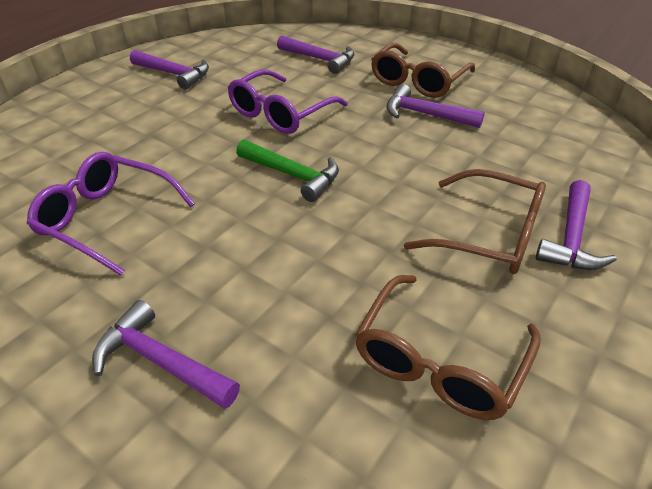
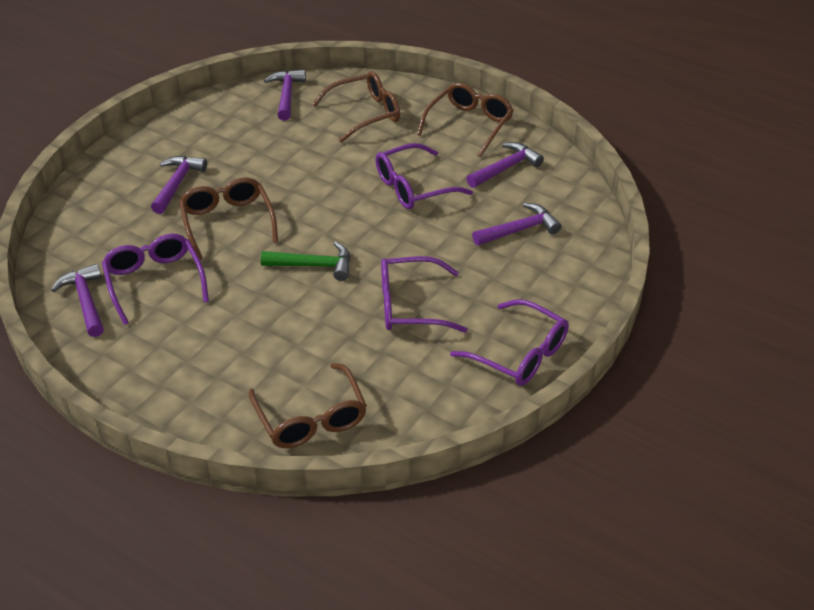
brown glasses: [355,275,541,420] [371,43,475,98] [404,169,546,274] = 3 -> [179,177,278,260] [249,363,367,448] [312,71,400,143] [417,83,514,157] = 4
purple glasses: [27,152,195,276] [228,69,348,134] = 2 -> [102,234,209,325] [375,143,473,209] [381,256,468,333] [450,299,569,386] = 4

